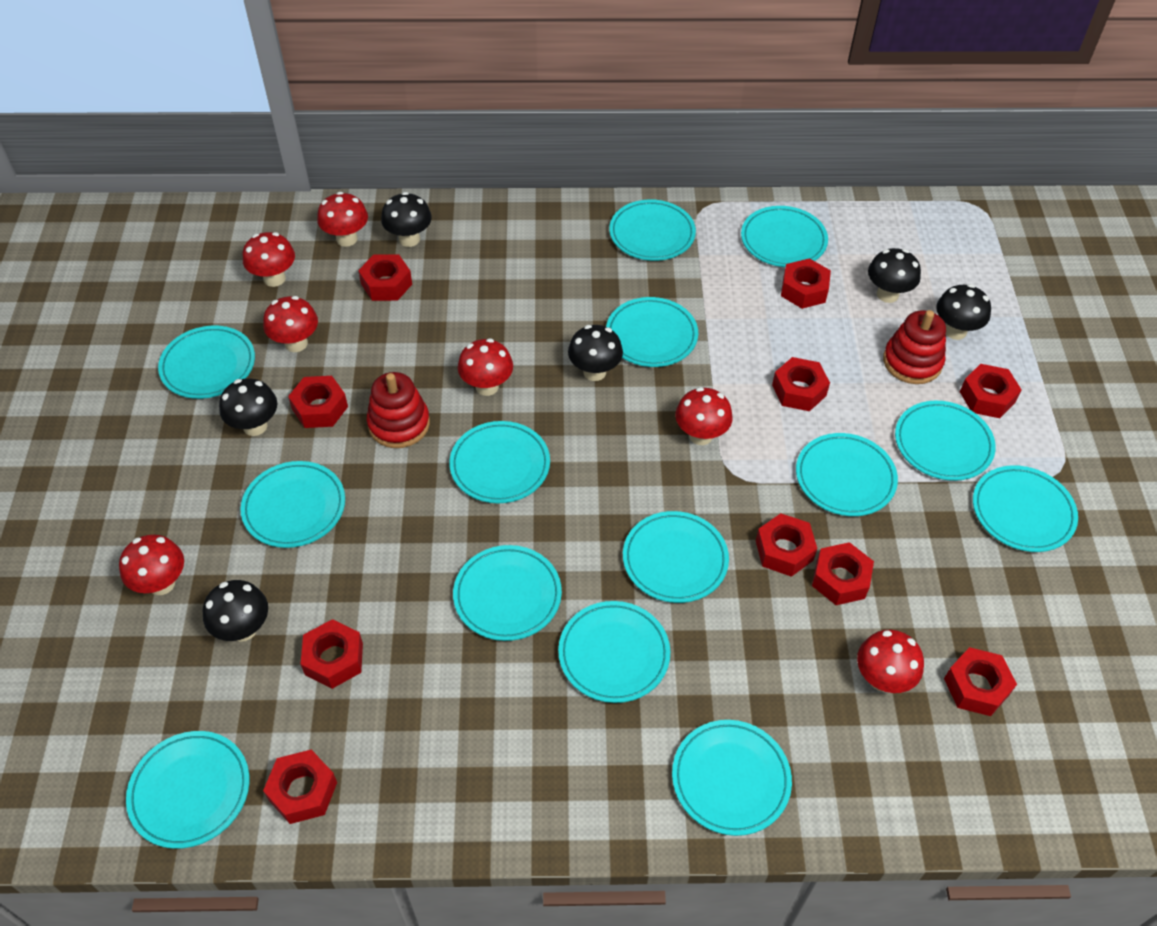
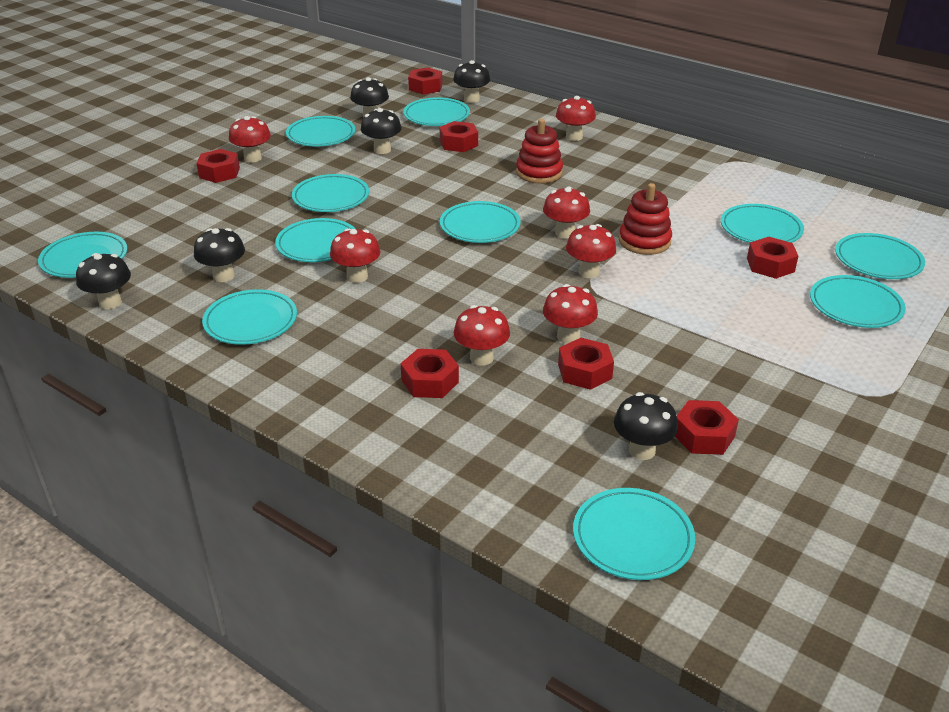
red nut: [263,750,337,824] [288,376,348,428] [301,619,363,689] [358,255,412,301] [756,513,817,577] [772,357,830,411] [781,258,831,309] [812,542,874,605] [944,647,1017,716] [960,364,1021,418] = 10 -> [196,149,240,183] [401,349,459,398] [408,67,442,94] [440,121,478,152] [558,338,614,390] [675,400,739,455] [747,237,798,279] = 7
turquoise plate: [126,731,249,849] [158,326,255,399] [240,461,345,548] [449,421,550,503] [453,545,562,641] [558,601,670,703] [606,297,698,367] [609,199,696,261] [623,511,729,603] [672,720,792,836] [741,206,828,267] [796,433,898,516] [895,401,996,481] [973,465,1078,552] = 14 -> [38,232,127,278] [202,289,297,345] [275,218,355,262] [286,116,356,146] [292,174,369,212] [403,97,470,126] [440,201,521,243] [573,488,695,580] [721,204,804,243] [810,275,906,328] [835,233,925,279] = 11

